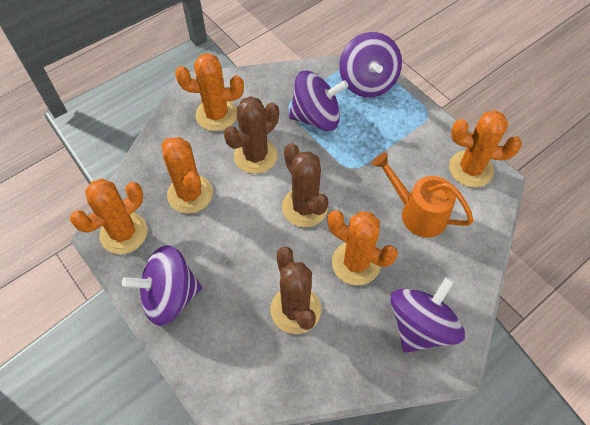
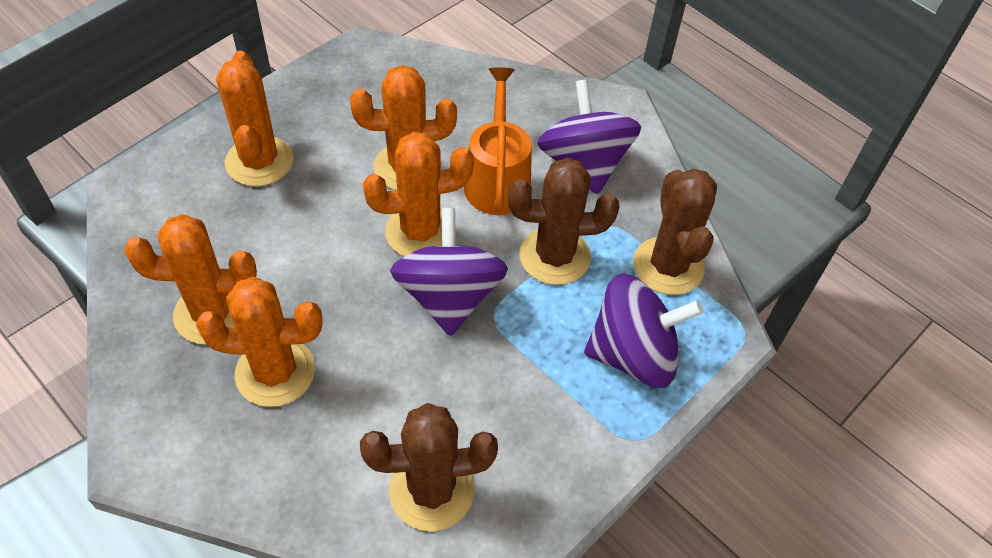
purple spinning top: [122,245,202,326] [289,71,348,131] [339,32,402,97] [390,277,465,353] = 4 -> [390,208,508,336] [537,80,641,195] [584,274,703,388] = 3

